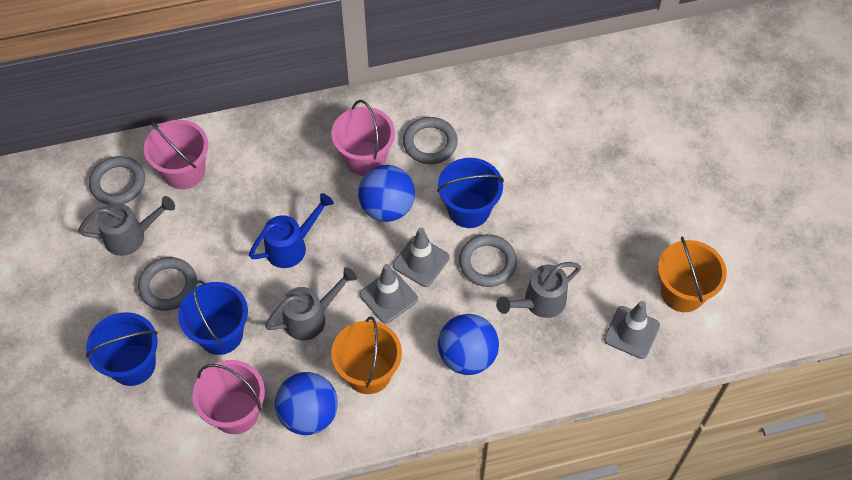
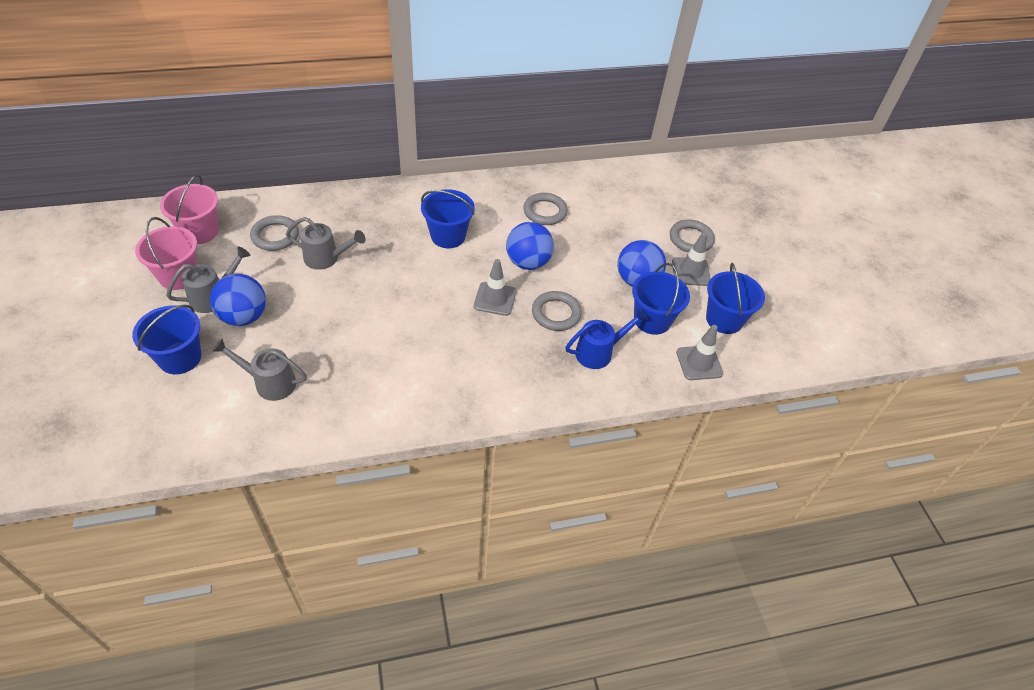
blue bucket: [86,312,158,386] [178,280,248,355] [437,158,504,228] = 3 -> [132,305,201,374] [421,189,475,248] [632,263,690,335] [706,263,765,334] = 4
orange bucket: [331,316,402,394] [658,236,727,312] = 2 -> none = 0
pink bucket: [144,120,208,189] [192,360,265,434] [331,100,395,176] = 3 -> [135,217,197,290] [160,175,218,244] = 2

